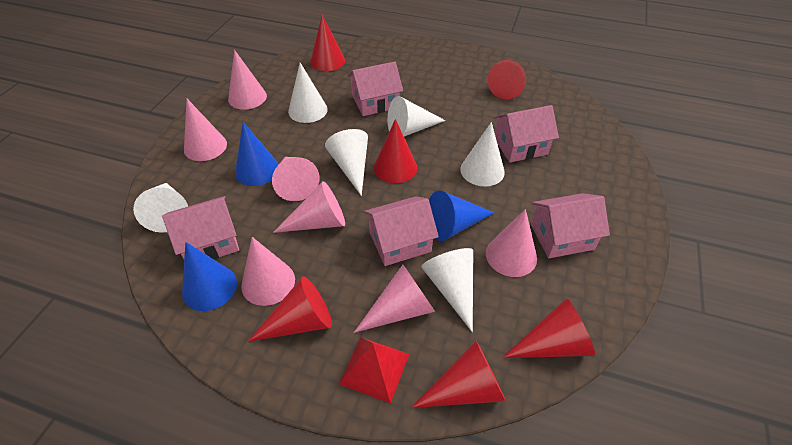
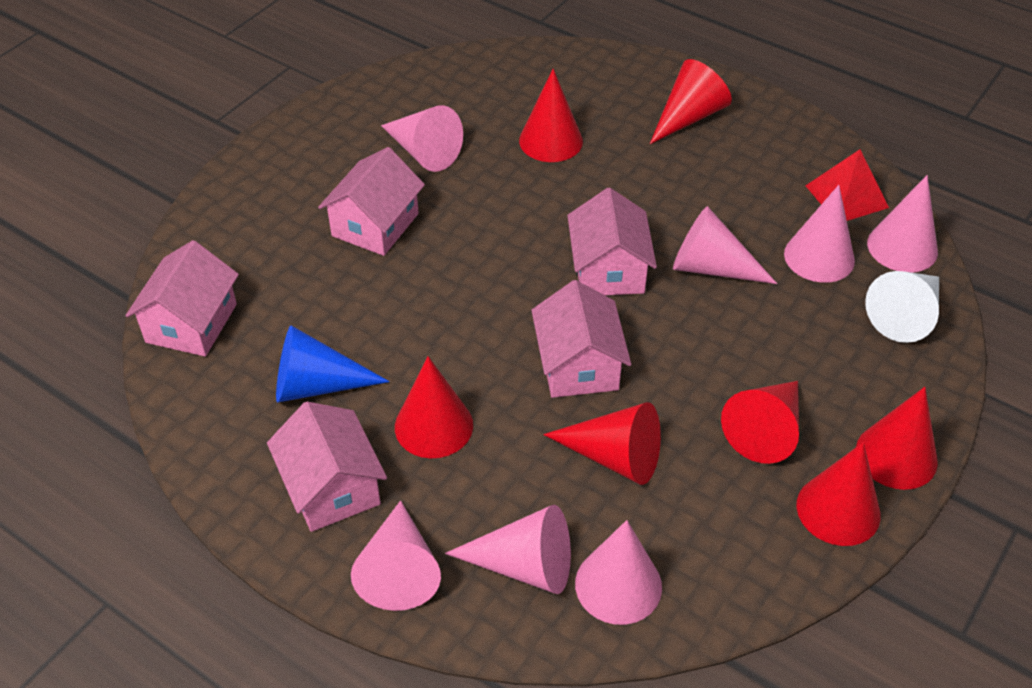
blue cone: [182,242,237,311] [235,122,279,186] [429,191,494,241] = 3 -> [276,325,389,402] = 1
red cone: [248,277,332,342] [310,15,345,71] [374,119,417,183] [411,341,506,408] [487,60,526,99] [502,299,595,358] = 6 -> [395,356,473,458] [519,69,583,162] [543,402,661,485] [650,59,732,144] [721,381,799,464] [797,442,881,546] [856,387,938,490] = 7
white cone: [133,183,188,233] [288,63,328,123] [325,129,368,196] [387,96,446,137] [421,248,473,332] [460,122,505,187] = 6 -> [865,271,939,343] = 1

